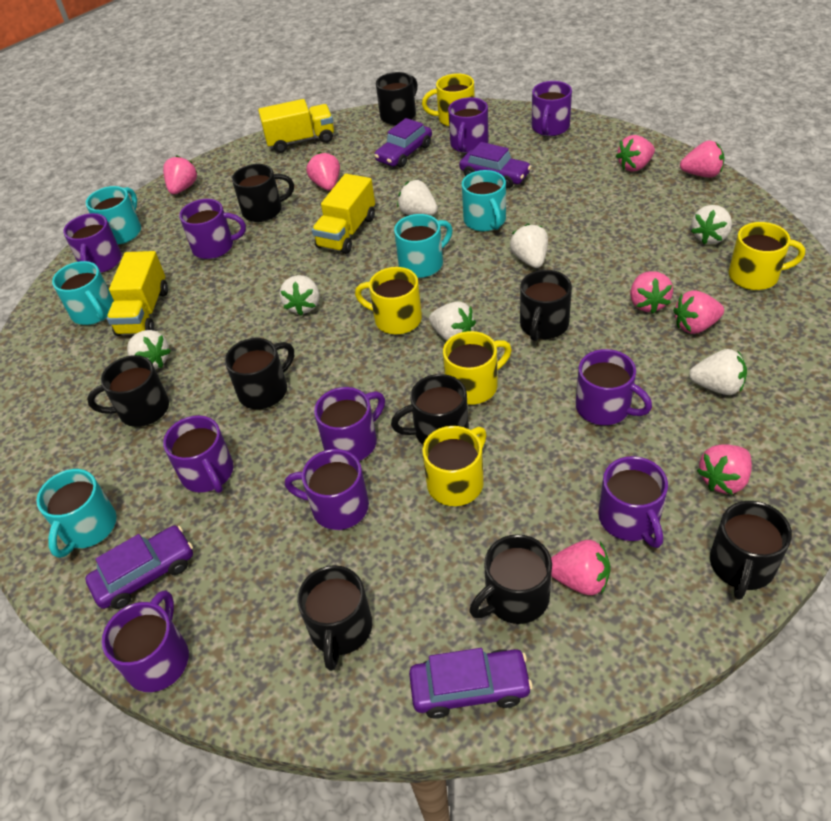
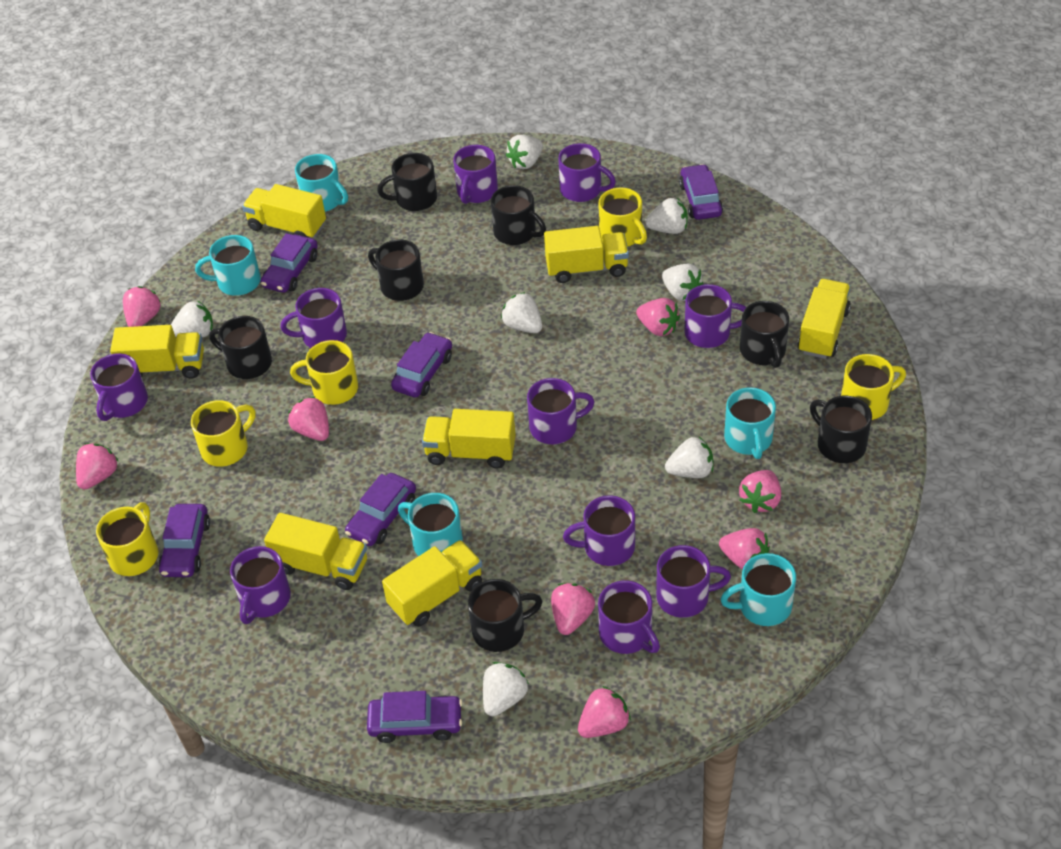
black mug: [87,355,169,427] [225,338,294,409] [232,164,294,222] [297,565,372,671] [376,72,417,125] [391,374,469,445] [469,534,552,624] [520,270,572,341] [710,501,792,600] = 9 -> [209,316,272,379] [368,240,424,301] [377,153,437,211] [468,579,542,652] [491,185,546,245] [740,301,789,368] [810,396,872,463] = 7
purple car: [85,526,193,609] [374,118,432,167] [409,648,533,719] [459,142,531,188] = 4 -> [159,504,210,577] [261,233,318,293] [345,473,416,546] [367,691,462,743] [391,332,452,398] [679,164,723,220] = 6
yellow truck: [107,251,168,336] [258,99,334,153] [312,174,375,254] = 3 -> [110,325,204,379] [242,184,326,238] [264,513,367,590] [382,540,482,627] [422,409,516,469] [544,226,629,283] [797,279,851,359] = 7

